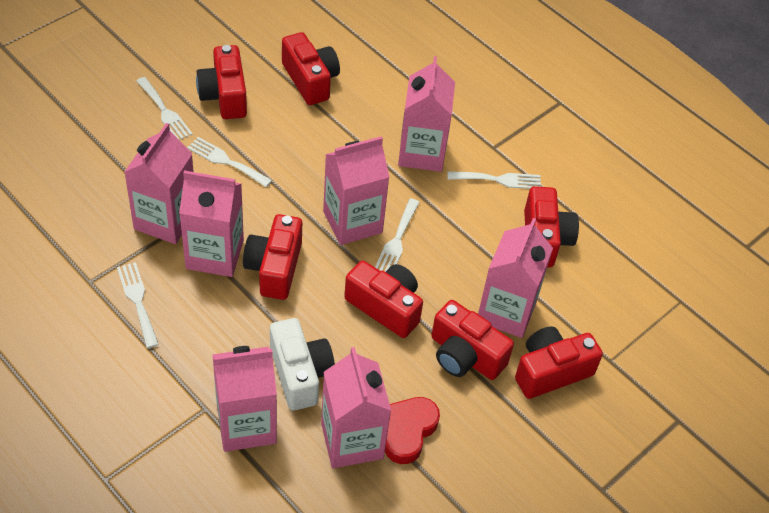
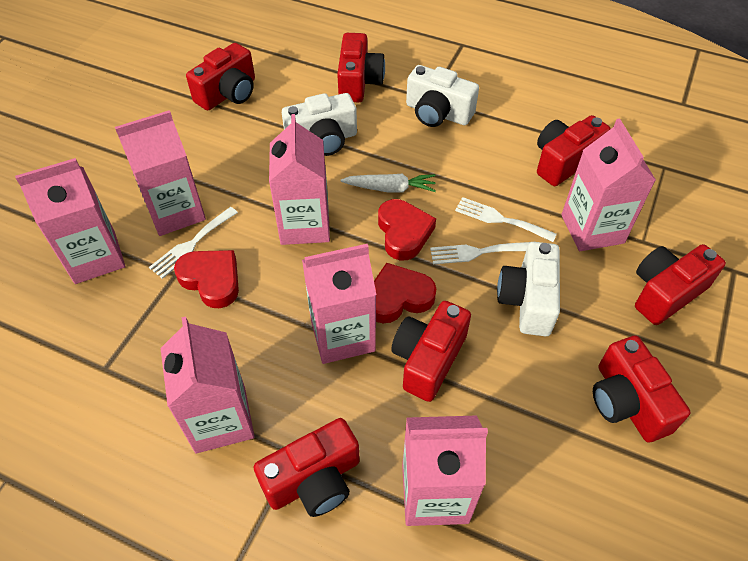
red heart: [385,397,440,464] = 1 -> [174,250,239,308] [374,263,436,323] [378,199,436,260] = 3
white camera: [270,318,335,411] = 1 -> [282,93,357,156] [406,65,479,127] [497,242,560,336] = 3
white carrot: none = 0 -> [340,174,436,193] = 1
white fork: [117,262,159,348] [136,77,193,139] [187,137,272,187] [375,199,420,272] [448,171,541,189] = 5 -> [149,207,238,279] [430,242,530,264] [455,197,557,242] = 3

